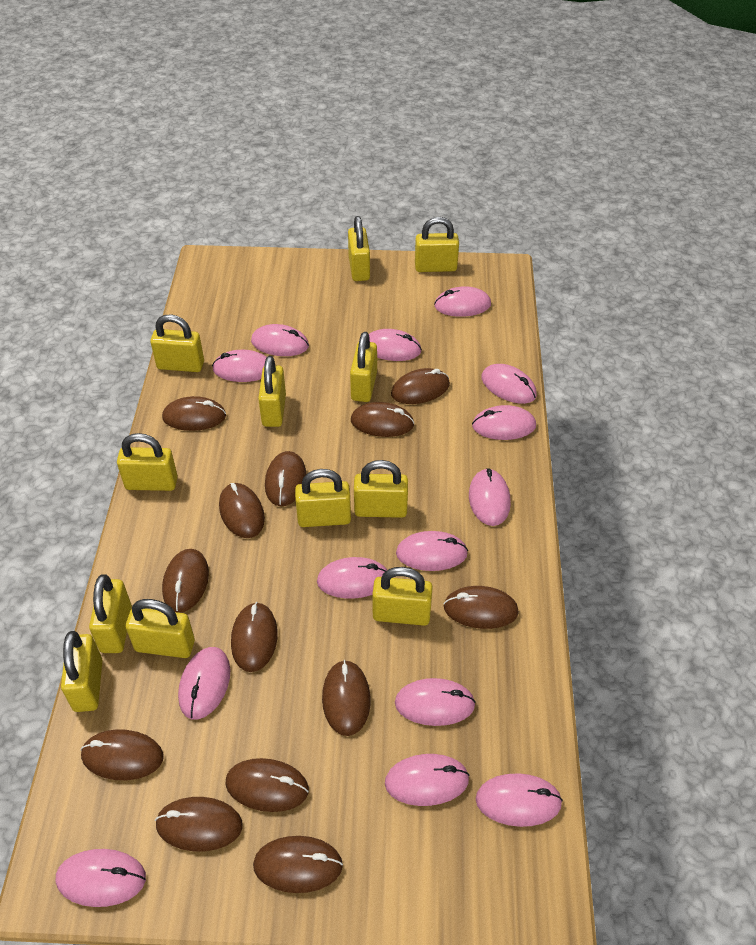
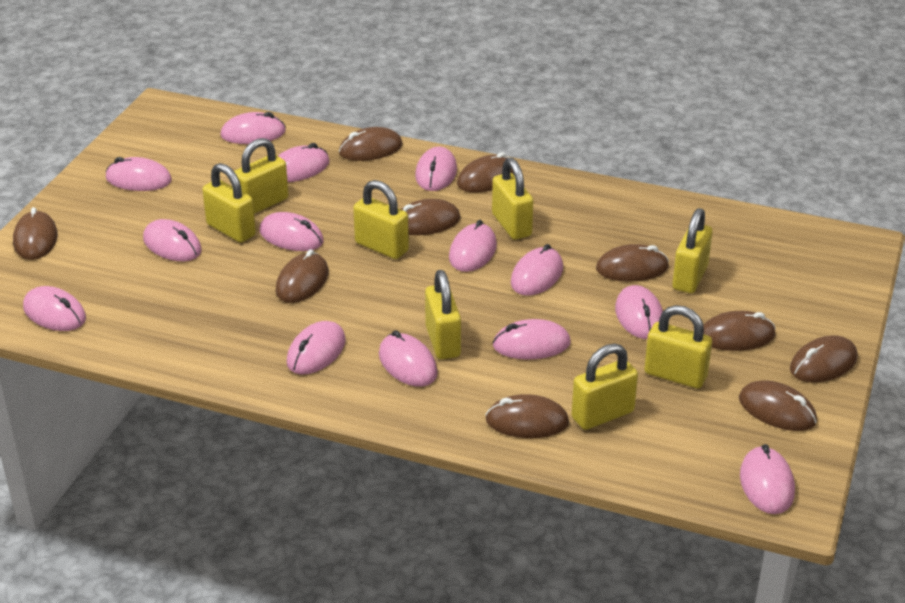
brown mouse: [81,729,164,780] [155,797,243,851] [162,396,226,431] [162,549,209,613] [219,483,265,538] [225,758,309,812] [231,602,278,672] [253,836,343,893] [265,451,306,506] [322,660,371,736] [351,402,414,437] [391,368,450,404] [443,586,519,629] = 13 -> [13,207,58,260] [276,249,329,303] [339,127,403,161] [401,199,460,235] [457,152,514,193] [485,394,569,438] [596,244,669,282] [703,311,776,351] [739,380,817,431] [790,335,858,383] = 10
yellow padlock: [61,631,103,712] [89,575,132,653] [117,433,178,491] [126,599,195,658] [150,314,204,372] [258,356,286,427] [295,469,351,527] [348,216,370,281] [350,332,377,402] [354,460,408,518] [372,567,433,626] [415,217,459,272] = 12 -> [202,163,256,243] [234,138,289,214] [353,180,409,259] [425,270,461,359] [492,158,533,240] [571,344,638,430] [644,305,712,389] [672,208,713,293] = 8

